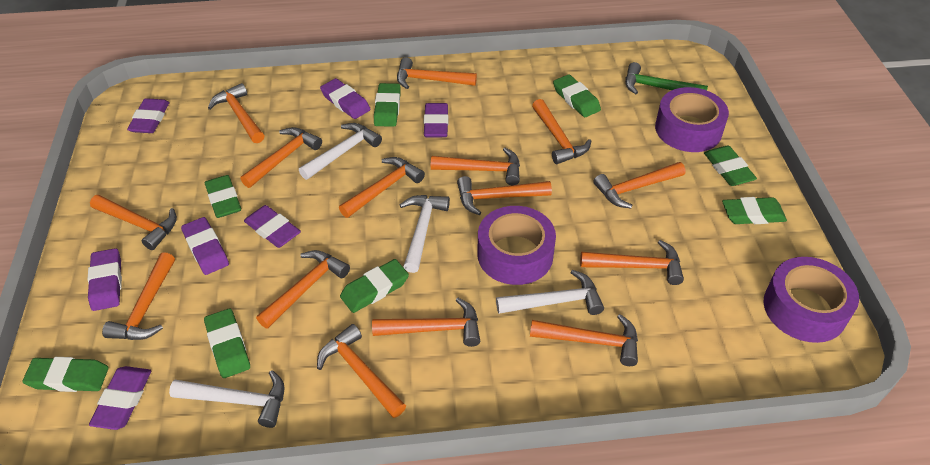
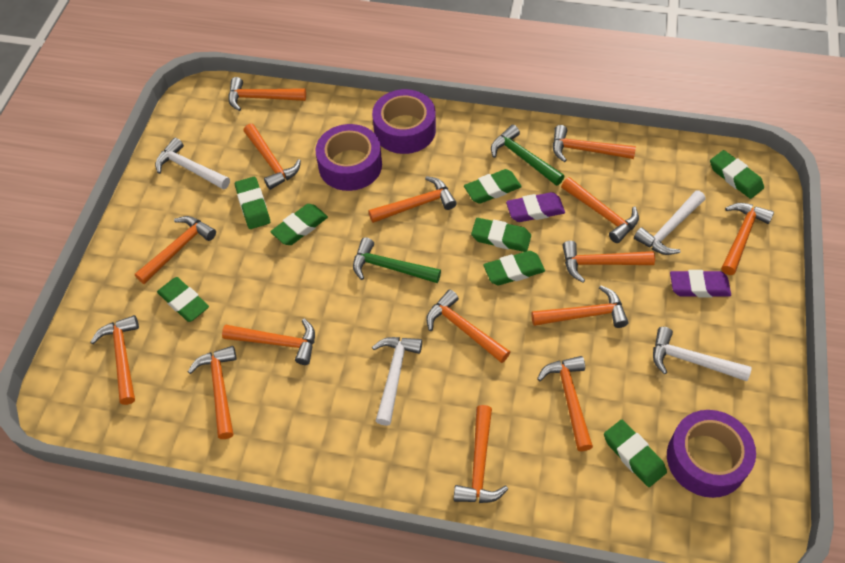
green hammer: [625,62,708,94] = 1 -> [353,237,441,283] [491,125,565,186] = 2
purple eraser: [88,248,122,311] [89,366,151,430] [127,98,169,133] [181,217,229,275] [244,205,301,248] [320,78,371,119] [424,103,449,137] = 7 -> [506,192,565,222] [670,270,731,298] = 2

